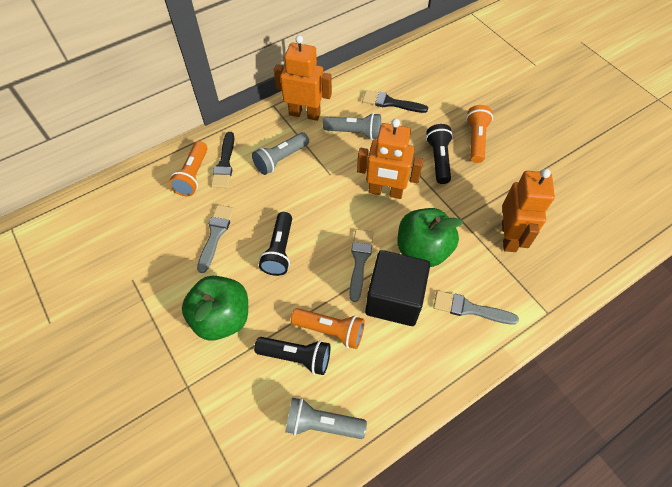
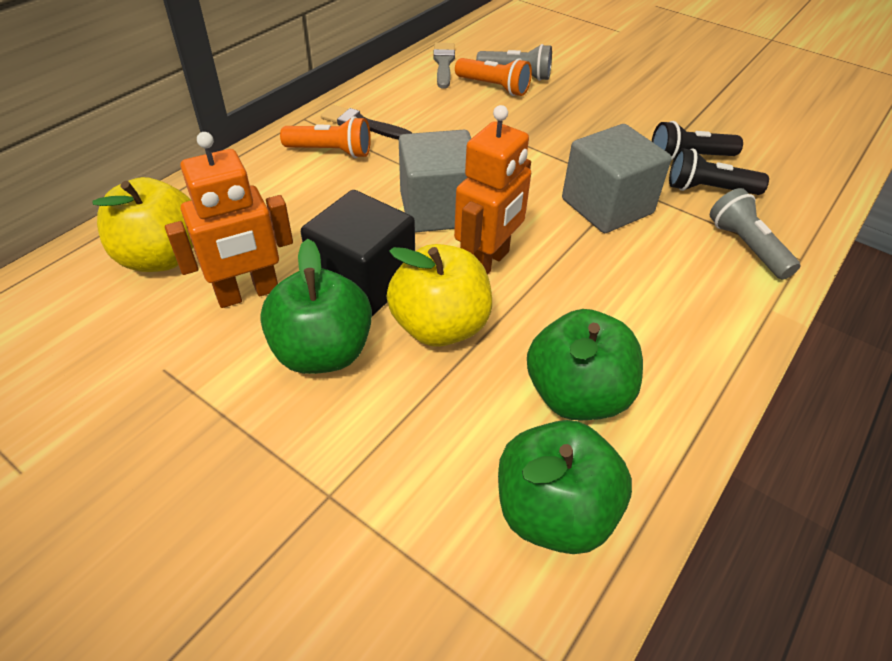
black brush: [211,132,234,188] [362,90,428,113] = 2 -> [321,105,412,140] = 1
black flashlight: [254,337,330,375] [259,212,292,276] [426,124,453,184] = 3 -> [652,121,743,161] [669,148,769,195] = 2
green apple: [182,276,248,341] [397,208,463,267] = 2 -> [260,239,372,374] [498,420,632,554] [527,309,643,420] = 3
grey brush: [197,205,234,273] [349,229,374,302] [433,290,519,325] = 3 -> [433,43,455,89] = 1
grey cube: none = 0 -> [399,130,471,233] [562,124,672,233] = 2
grey flashlight: [252,132,309,175] [285,398,367,439] [323,113,381,140] = 3 -> [476,44,552,81] [710,188,800,280] = 2
orange flashlight: [169,141,208,196] [291,308,365,349] [466,105,493,163] = 3 -> [280,116,371,158] [455,58,532,96] = 2
orange robot: [274,35,332,121] [357,119,423,199] [502,169,555,252] = 3 -> [165,132,293,308] [454,105,531,275] = 2
yellow apple: none = 0 -> [92,177,193,272] [387,244,492,347] = 2

